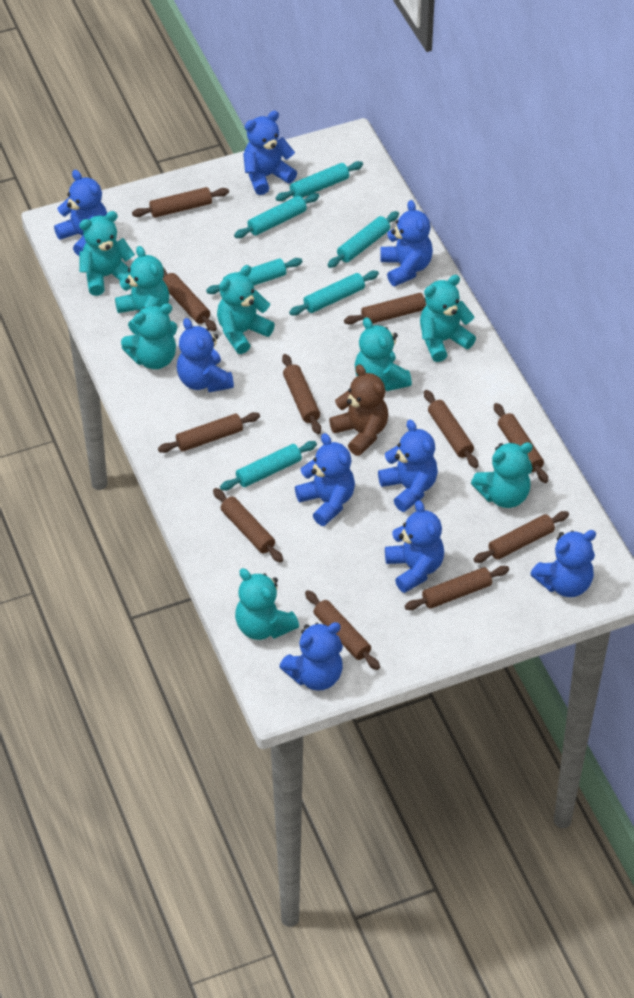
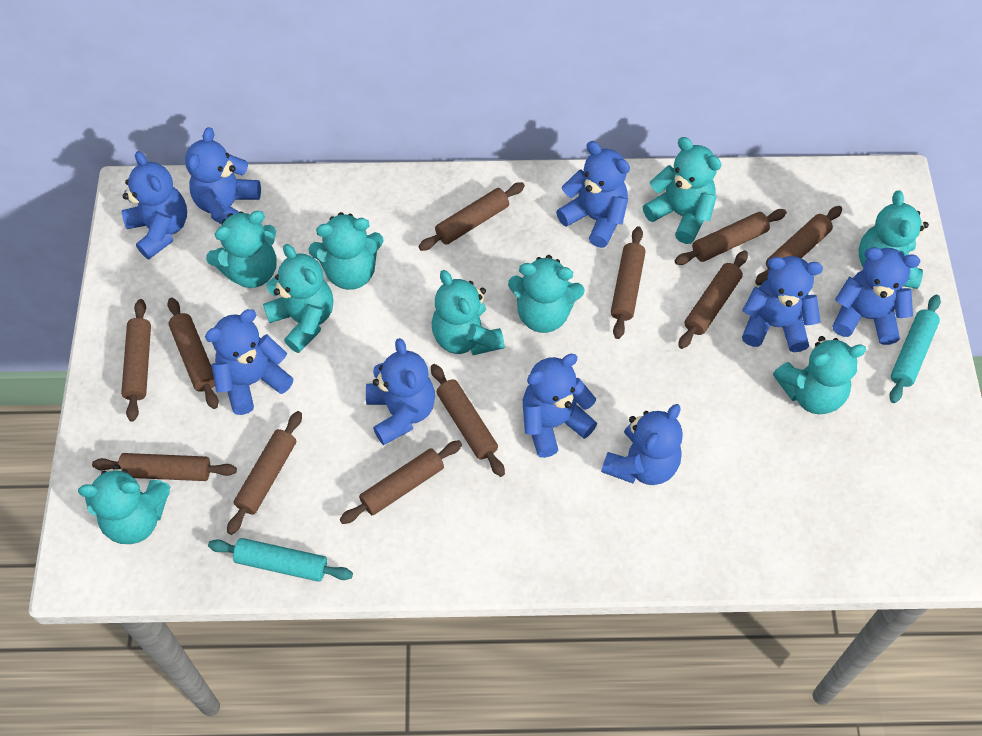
brown teddy bear: [329,364,388,456] = 1 -> none = 0
turquoise rolling pin: [206,258,303,294] [220,441,317,490] [234,193,319,238] [276,161,363,201] [289,271,379,316] [328,211,399,268] = 6 -> [208,538,353,582] [889,295,941,403] = 2
turquoise teddy bear: [79,211,135,296] [115,246,169,335] [121,303,177,369] [217,265,275,354] [235,568,299,640] [355,317,412,391] [420,275,476,362] [471,442,533,508] = 8 -> [78,464,171,544] [206,211,277,288] [263,244,333,353] [309,212,384,290] [432,270,504,355] [508,255,585,333] [643,137,722,244] [773,336,866,414] [859,191,929,289] = 9

